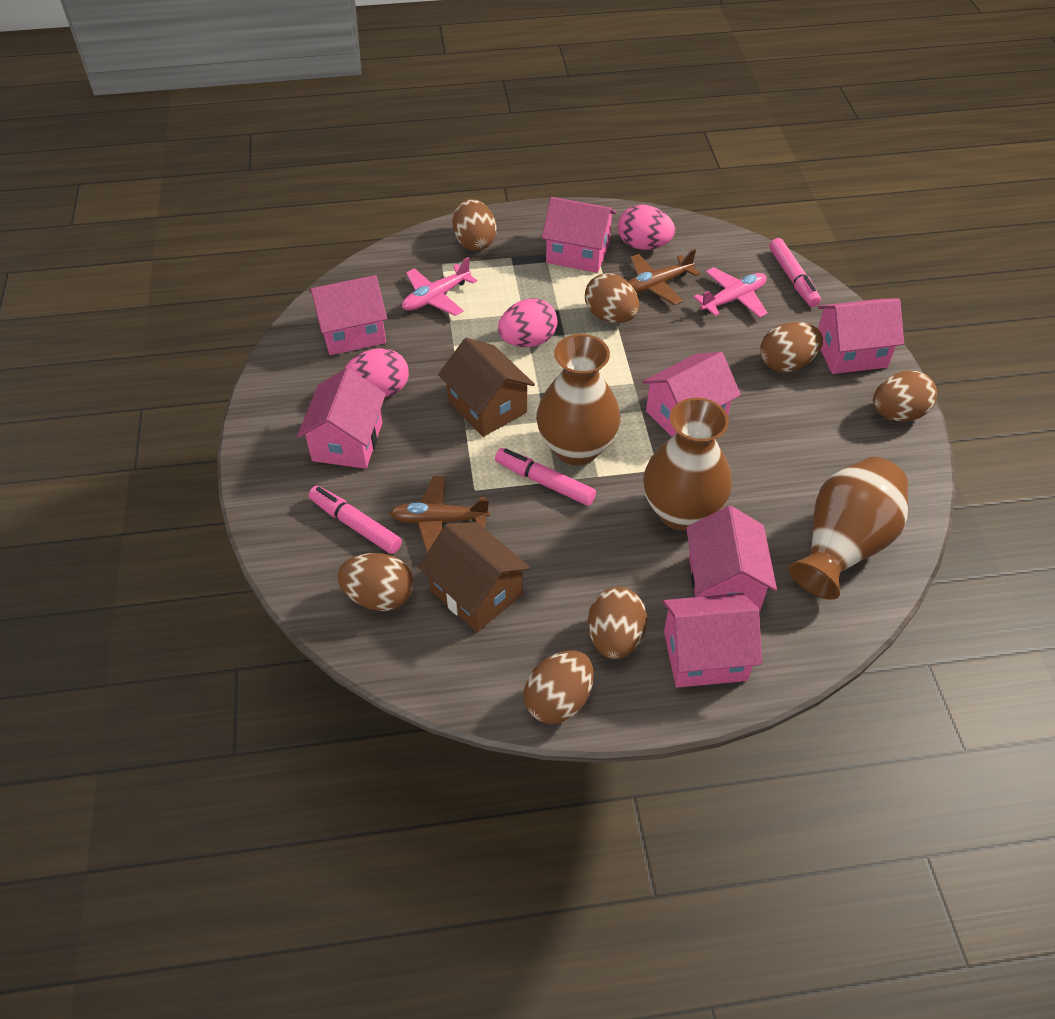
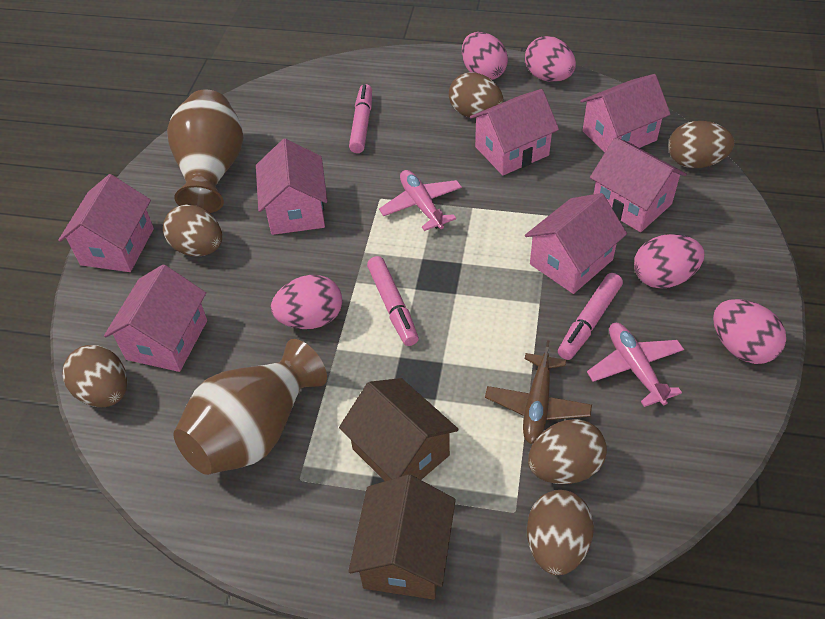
brown egg: [337,553,414,611] [453,199,497,251] [523,650,594,724] [585,273,639,323] [588,587,647,659] [760,322,823,372] [873,371,937,421] = 7 -> [62,345,127,407] [163,205,222,256] [449,72,503,119] [527,490,594,575] [528,419,607,484] [668,121,734,168] = 6
brown plane: [390,476,490,552] [628,249,700,305] = 2 -> [485,340,592,444] = 1
brown vase: [536,334,620,465] [643,398,732,531] [788,457,908,600] = 3 -> [167,90,243,213] [173,339,327,475] = 2
pink egg: [344,348,409,397] [498,298,558,347] [618,205,675,250] = 3 -> [271,275,342,329] [462,32,508,80] [525,36,576,82] [634,234,705,289] [713,299,786,364] = 5

